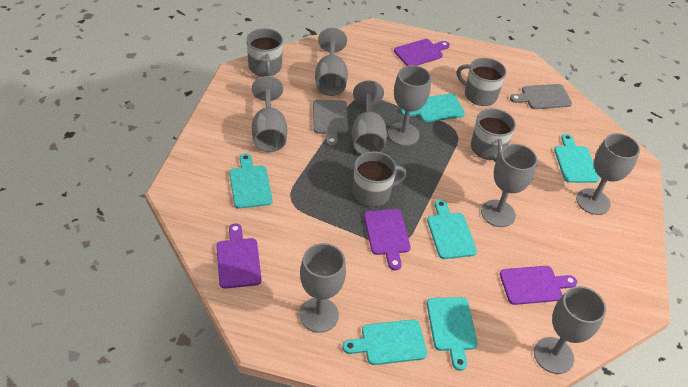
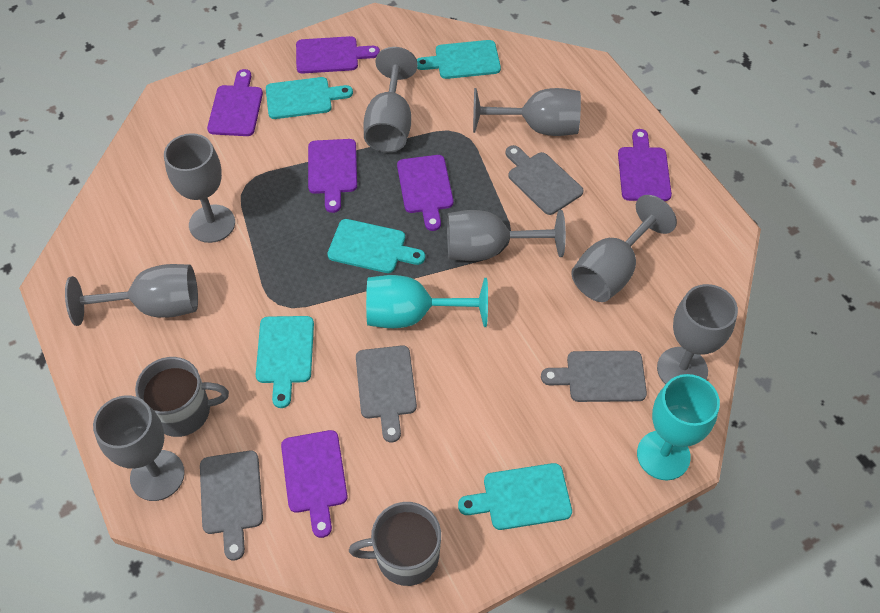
grey cutting board: [313,100,349,147] [510,84,572,109] = 2 -> [200,451,263,560] [356,345,417,442] [506,145,584,215] [541,351,647,402] = 4
grey mug: [247,28,283,76] [353,151,407,207] [457,58,507,106] [471,108,516,162] = 4 -> [135,357,229,437] [349,502,441,586] = 2
purple cutting board: [216,223,261,289] [364,209,411,270] [394,39,450,66] [500,266,577,305] = 4 -> [207,69,263,136] [281,430,347,538] [296,36,380,73] [308,139,357,213] [397,155,453,231] [618,129,672,201] = 6
turquoise cutting board: [229,153,273,209] [342,320,427,365] [401,94,465,122] [427,199,477,259] [427,297,477,371] [554,134,599,183] = 6 -> [256,316,314,408] [266,77,353,119] [327,219,425,273] [417,40,501,79] [458,463,572,530] = 5
turquoise goblet: none = 0 -> [366,275,488,328] [637,374,720,480] = 2

